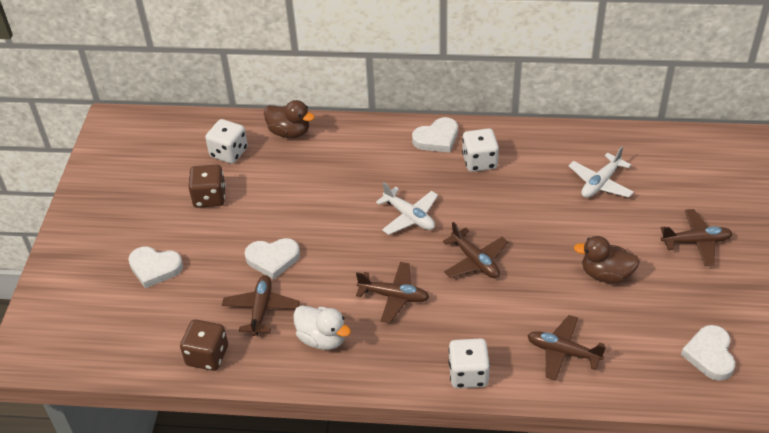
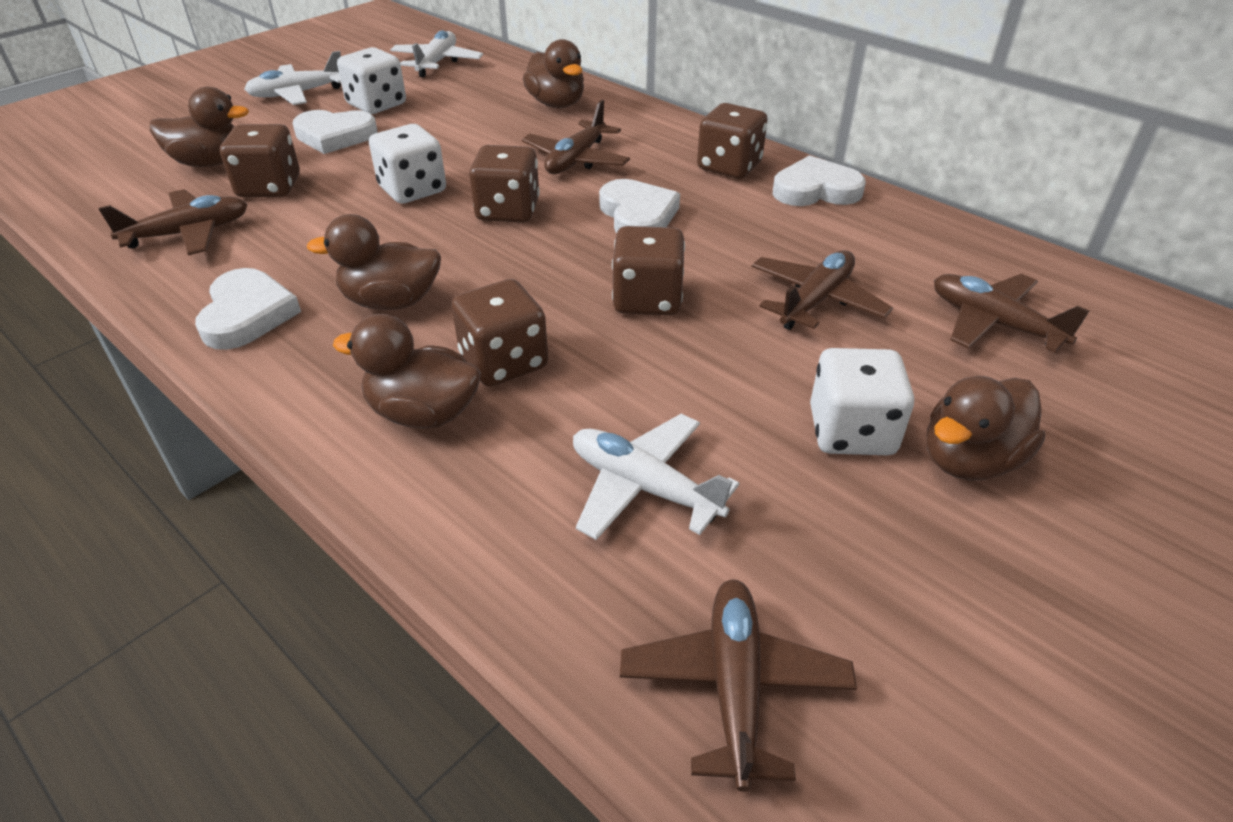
brown dice: [180,320,228,371] [188,165,226,208] = 2 -> [220,124,300,197] [451,279,548,387] [469,145,540,223] [612,226,685,315] [697,103,768,179] = 5
brown duck: [264,100,315,138] [574,236,640,284] = 2 -> [150,87,249,167] [307,214,441,310] [333,314,481,429] [523,39,584,108] [927,376,1046,480] = 5
white duck: [293,306,351,350] = 1 -> none = 0
white plane: [376,182,438,235] [569,147,634,198] = 2 -> [244,51,341,105] [390,30,483,77] [573,414,739,540] = 3

